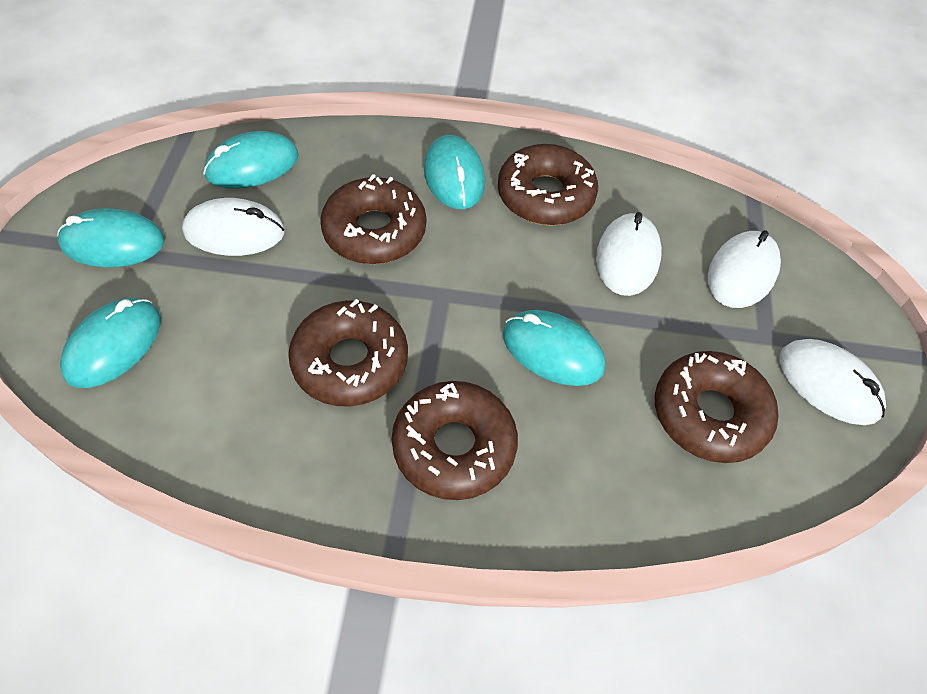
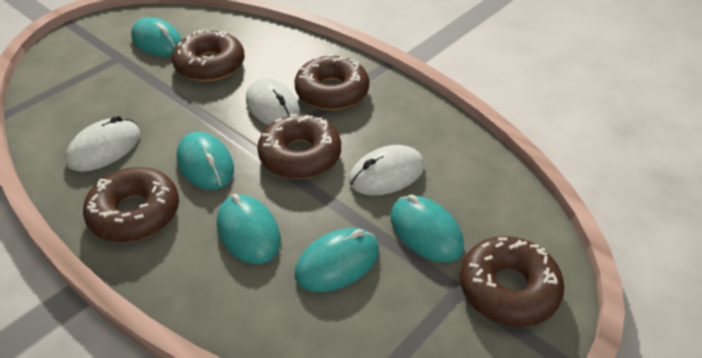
white mouse: [182,198,285,256] [596,212,662,296] [708,230,781,308] [780,339,886,425] = 4 -> [66,116,140,172] [246,78,300,125] [349,145,424,195] = 3

